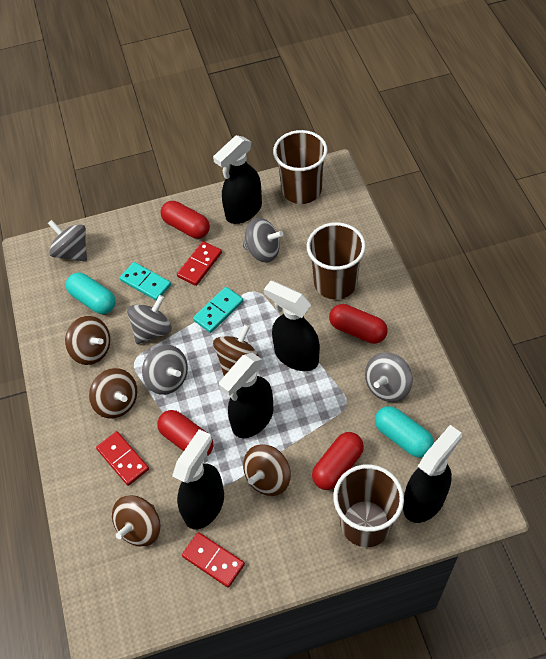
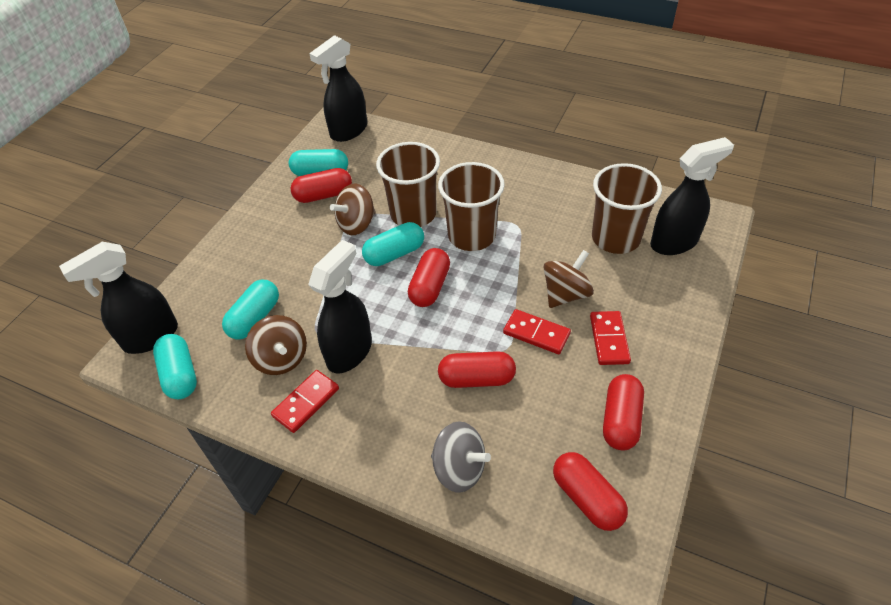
black spray bottle: [172,429,224,529] [213,135,262,224] [219,353,274,438] [264,281,320,371] [403,425,462,523] = 5 -> [59,242,178,354] [308,240,372,373] [309,35,367,142] [650,137,734,255] = 4
brown spinning top: [65,316,110,365] [89,368,137,419] [112,495,161,546] [213,324,259,376] [243,445,291,496] = 5 -> [245,315,307,375] [330,183,376,235] [544,250,594,308] = 3
grey spinning top: [48,220,87,262] [127,295,172,344] [142,345,188,395] [243,217,283,263] [365,352,413,402] = 5 -> [431,421,491,493] = 1
red capsule: [157,410,213,456] [161,201,210,239] [312,432,364,490] [329,304,388,344] = 4 -> [291,168,352,203] [408,248,450,307] [438,351,516,388] [553,452,628,531] [603,374,644,450] = 5
turquoise capsule: [66,273,116,314] [375,406,434,458] = 2 -> [153,334,197,399] [222,280,279,339] [289,149,348,176] [362,222,424,266] = 4
turquoise domino: [120,262,171,300] [193,287,243,333] = 2 -> none = 0

